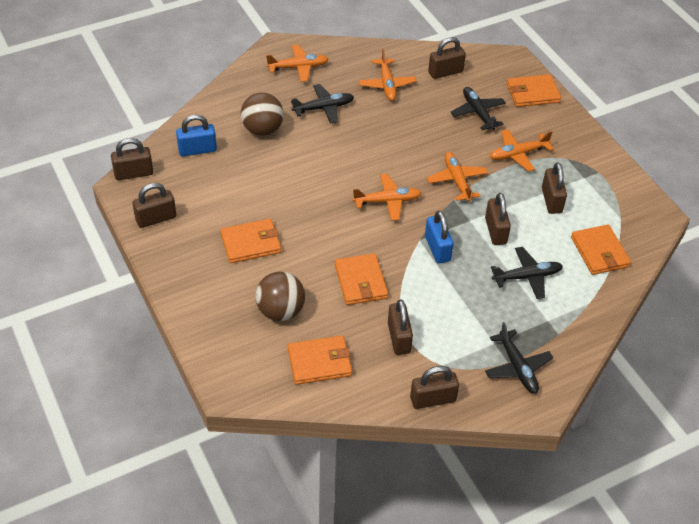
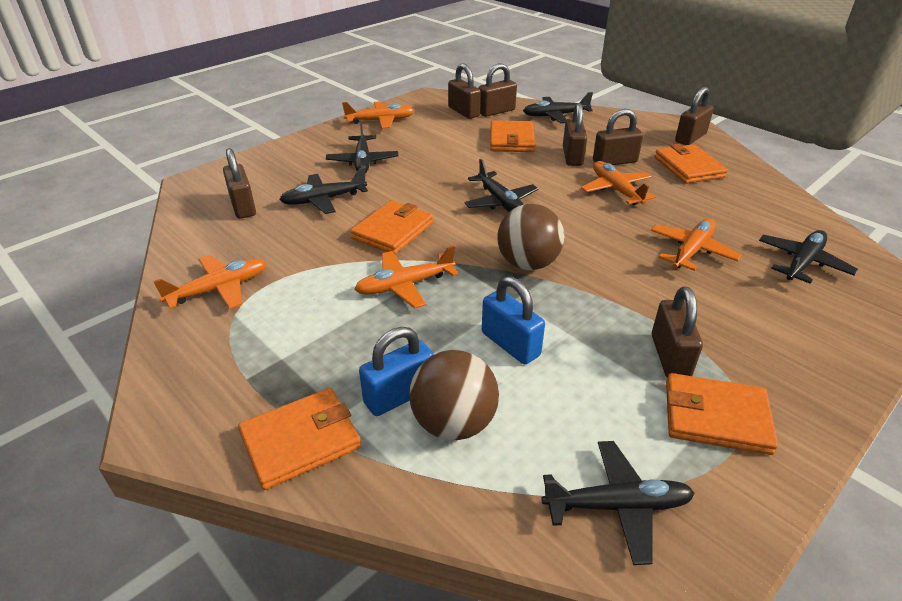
black plane: [291,84,354,124] [450,87,506,130] [485,322,553,394] [491,247,563,299] = 4 -> [279,167,368,214] [326,121,398,173] [464,159,538,212] [523,92,593,123] [541,441,694,565] [759,230,858,284] = 6

